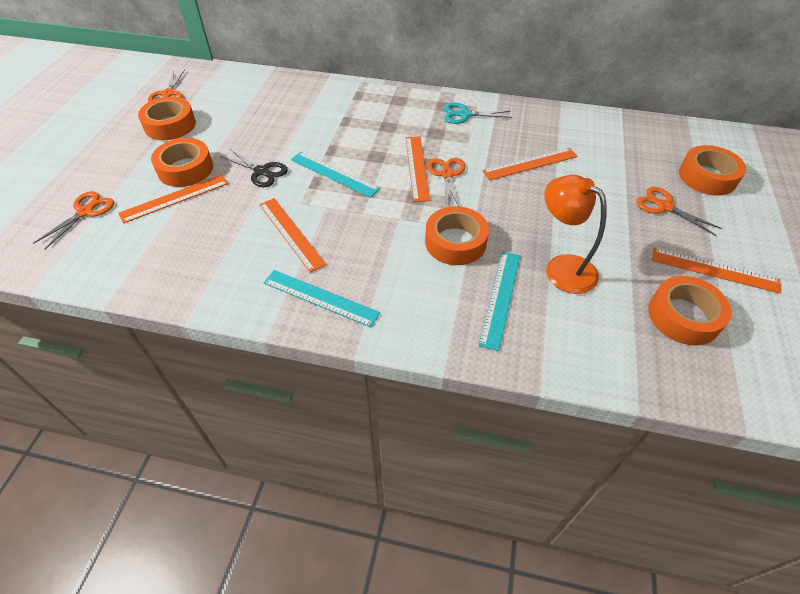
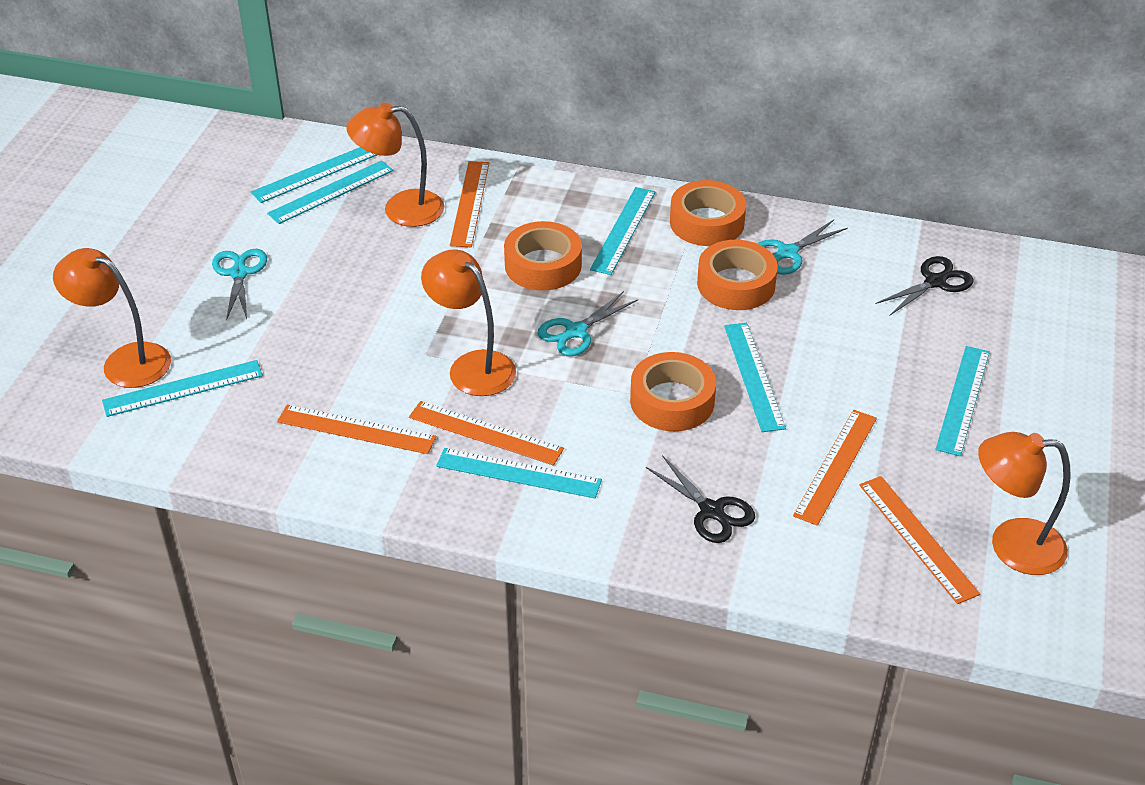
black scissors: [220,148,288,187] = 1 -> [646,455,755,543] [876,256,974,315] = 2
orange lamp: [544,175,607,294] = 1 -> [53,248,171,388] [346,103,444,227] [421,250,516,396] [978,432,1071,575] = 4
orange scissors: [33,191,114,249] [148,69,185,102] [427,158,466,207] [636,187,722,236] = 4 -> none = 0
orange tape: [138,97,196,140] [151,138,213,187] [425,206,489,265] [648,276,732,345] [679,145,746,196] = 5 -> [504,221,582,291] [630,352,716,431] [670,180,746,246] [697,240,778,310] = 4
turquoise ruler: [263,270,380,327] [291,152,380,198] [479,252,520,351] = 3 -> [102,360,263,417] [251,147,377,203] [267,160,394,224] [436,448,602,498] [590,187,656,275] [724,323,786,432] [936,346,990,456] = 7
turquoise scissors: [444,103,512,124] = 1 -> [212,249,267,321] [538,291,638,356] [757,220,848,275] = 3

